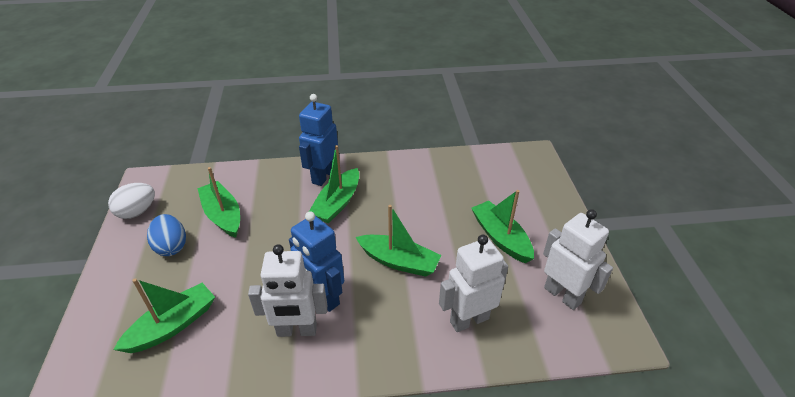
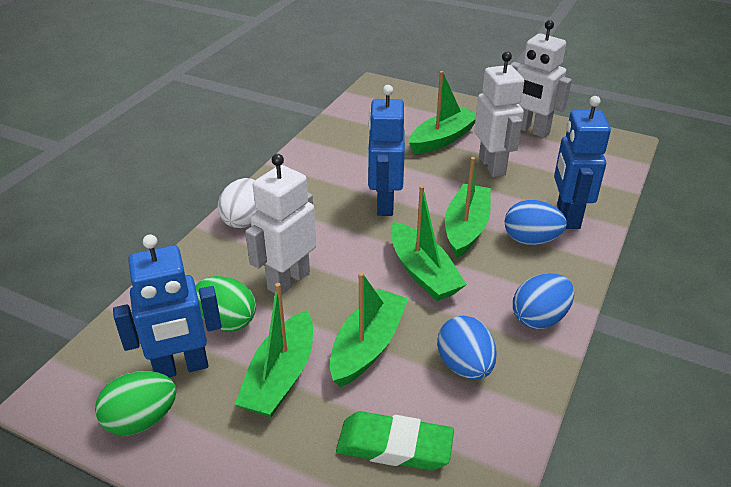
blue egg: [147,214,186,256] = 1 -> [437,316,497,379] [505,200,567,245] [513,273,574,329] = 3
blue robot: [289,212,344,312] [299,94,339,186] = 2 -> [113,234,222,377] [367,85,405,216] [554,96,611,229] = 3
green egg: none = 0 -> [95,371,176,436] [195,276,256,331] = 2
green eraser: none = 0 -> [336,411,454,471] = 1

